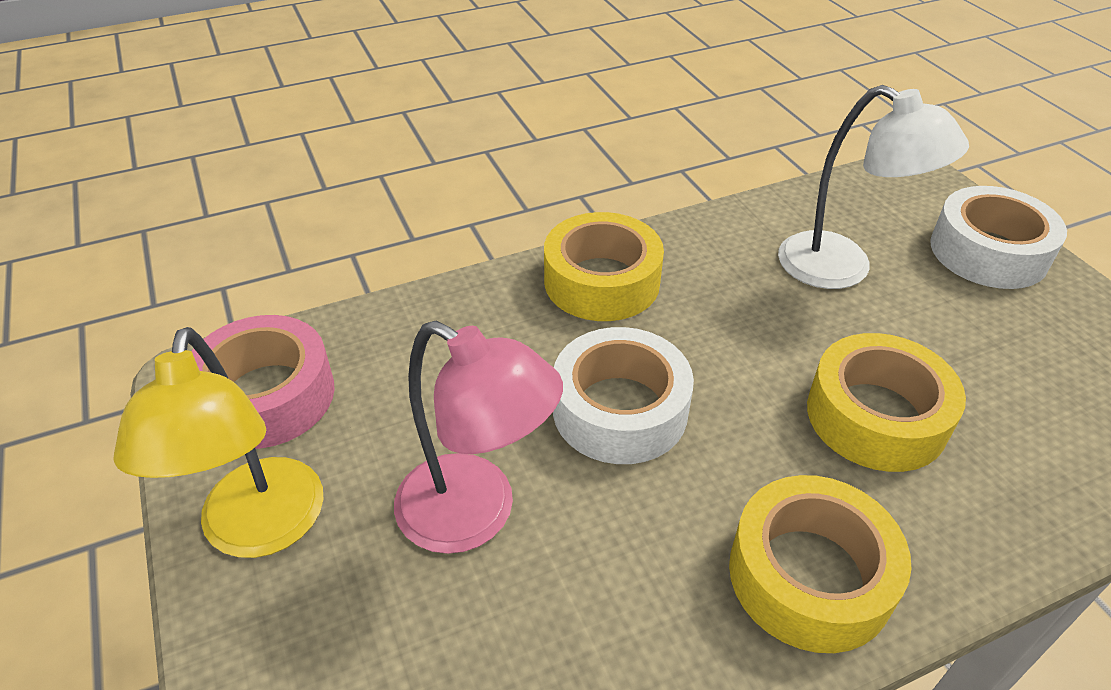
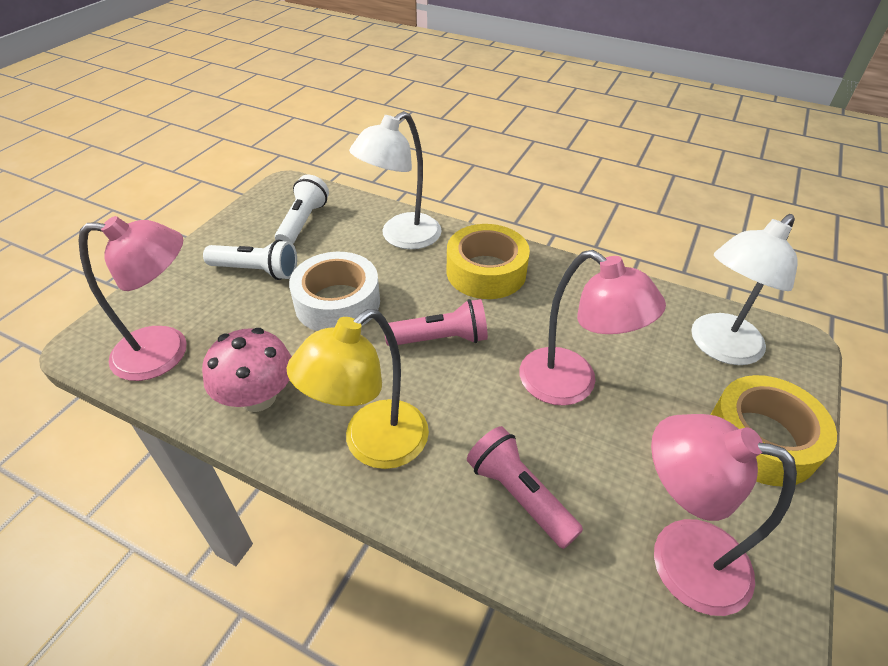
pink flashlight: none = 0 -> [385,299,488,346] [467,426,583,549] = 2
pink lamp: [394,321,563,554] = 1 -> [78,216,187,381] [520,250,666,406] [651,414,797,616] = 3
pink mushroom: none = 0 -> [202,328,292,412] = 1
pink tape: [191,315,335,449] = 1 -> none = 0
white flashlight: none = 0 -> [203,239,297,280] [275,175,329,244] = 2
white lamp: [778,85,969,289] = 1 -> [349,111,442,249] [691,214,797,365] = 2
white tape: [553,327,694,464] [930,186,1067,289] = 2 -> [289,252,380,331] = 1
yellow tape: [544,212,664,321] [729,475,912,653] [807,333,966,472] = 3 -> [447,224,530,299] [711,375,837,486] = 2

